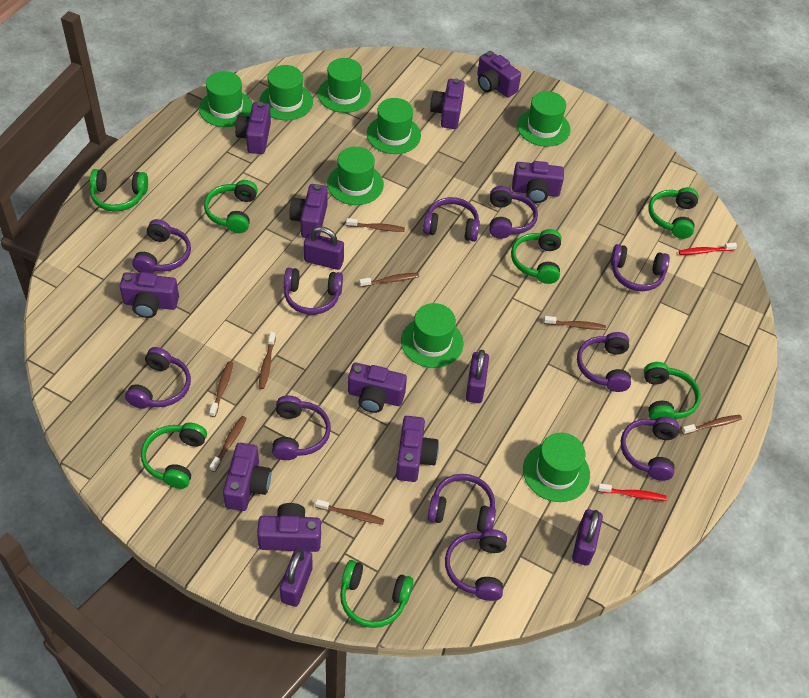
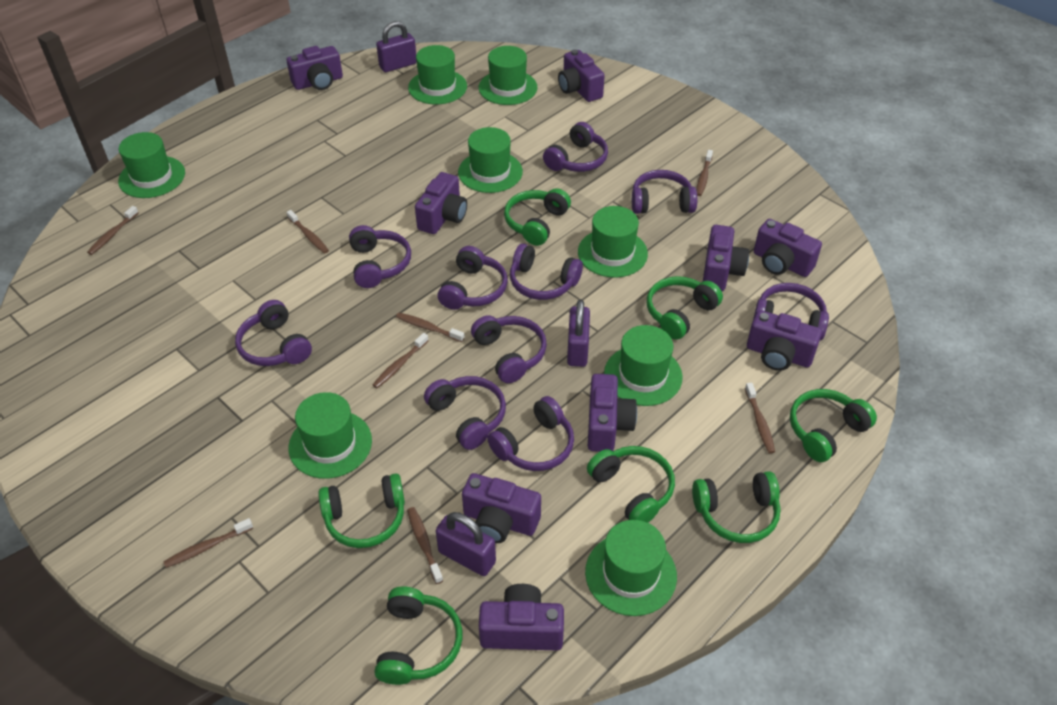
purple camera: [120,272,179,318] [223,443,271,511] [235,102,271,154] [257,503,321,552] [289,184,328,238] [348,363,407,413] [396,416,439,482] [430,79,465,129] [477,51,521,98] [512,161,564,203] = 10 -> [286,46,343,90] [415,172,467,234] [462,473,541,543] [479,584,564,650] [558,49,605,102] [588,374,637,452] [703,225,749,291] [747,310,822,371] [754,219,822,277] = 9
purple headphones: [125,347,191,409] [132,219,191,273] [272,395,331,460] [284,268,343,315] [423,197,480,242] [427,474,496,532] [445,529,507,601] [490,186,538,239] [577,332,631,392] [611,244,670,291] [621,417,679,481] = 11 -> [235,300,312,366] [349,225,411,288] [424,376,506,450] [437,246,508,310] [471,315,547,383] [487,396,574,471] [510,243,583,300] [543,122,608,172] [632,170,698,214] [753,283,829,340] = 10
purple padlock: [280,548,313,607] [304,226,344,270] [466,350,489,403] [572,509,603,566] = 4 -> [376,21,417,72] [436,512,496,576] [567,300,590,367] = 3
red toothbrush: [598,483,667,501] [679,243,737,255] = 2 -> none = 0

